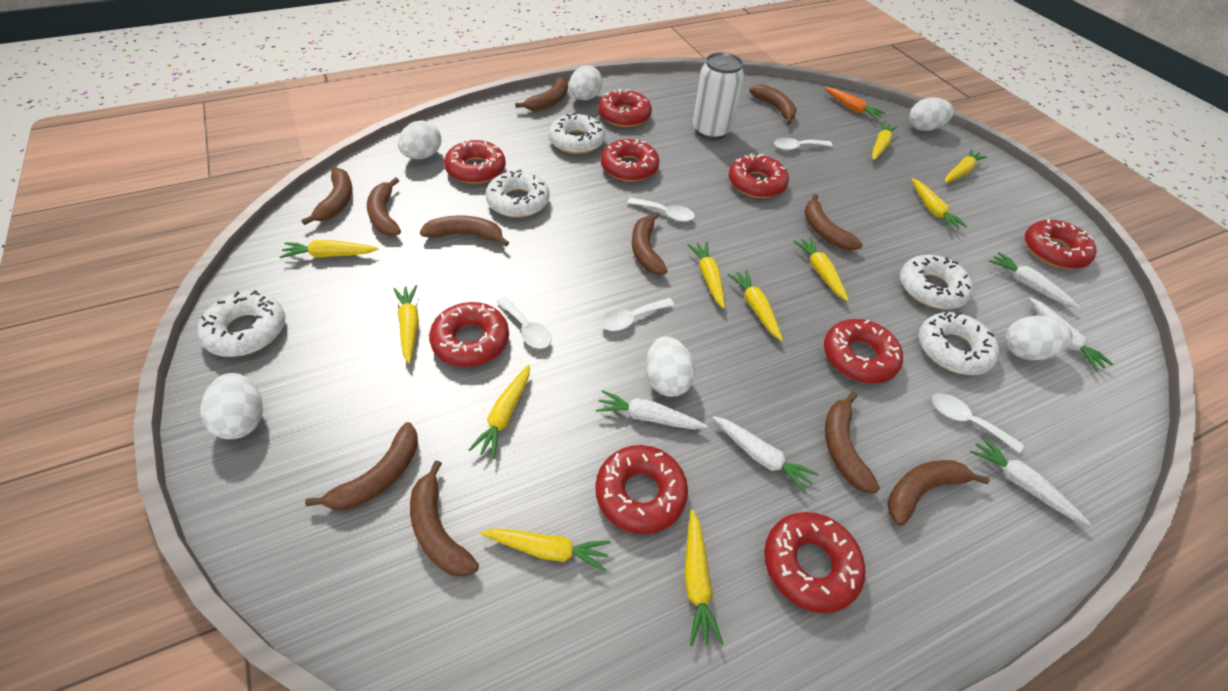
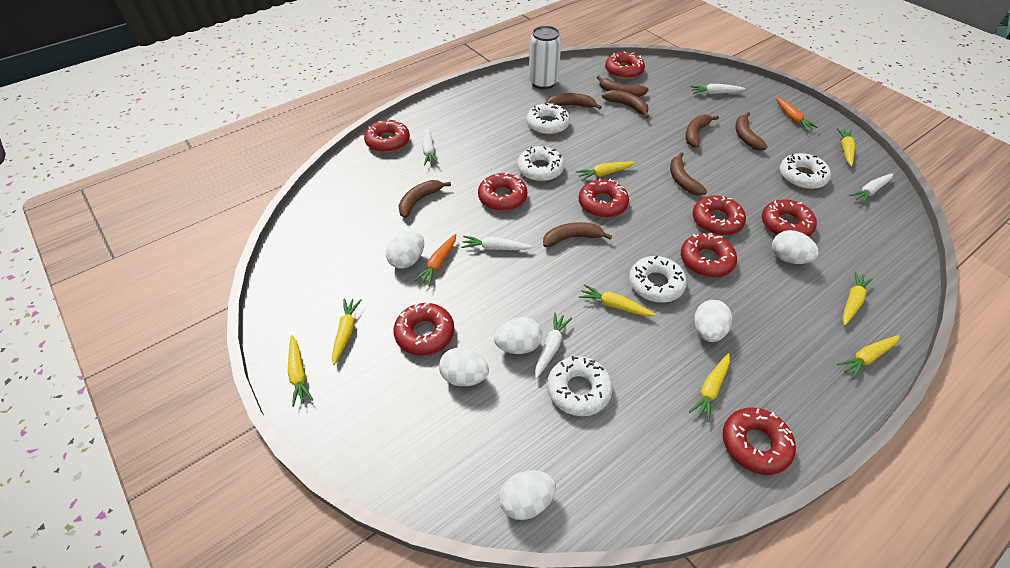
brown banana: [301,168,352,225] [305,422,418,510] [367,177,401,236] [410,460,479,576] [420,216,509,246] [515,77,568,111] [632,212,668,275] [749,84,797,125] [804,194,863,251] [825,392,880,493] [887,460,990,526] = 11 -> [398,180,451,218] [543,222,612,247] [546,93,602,109] [596,76,649,97] [602,90,649,119] [670,152,707,196] [685,115,719,148] [735,112,768,151] = 8
orange carrot: [824,87,886,119] = 1 -> [414,234,456,286] [776,98,818,131] = 2
white spoon: [496,296,552,349] [600,298,675,331] [627,197,695,222] [774,138,833,150] [932,393,1024,453] = 5 -> none = 0
yellow carrot: [280,240,379,258] [393,285,419,363] [469,365,530,459] [481,528,611,572] [684,509,723,646] [688,242,725,309] [728,270,783,341] [793,237,849,302] [872,122,898,160] [911,178,967,230] [945,149,988,183] = 11 -> [288,335,313,407] [332,298,362,365] [576,162,636,181] [579,284,656,316] [689,353,730,422] [837,128,855,166] [837,335,900,379] [842,271,873,325] = 8

